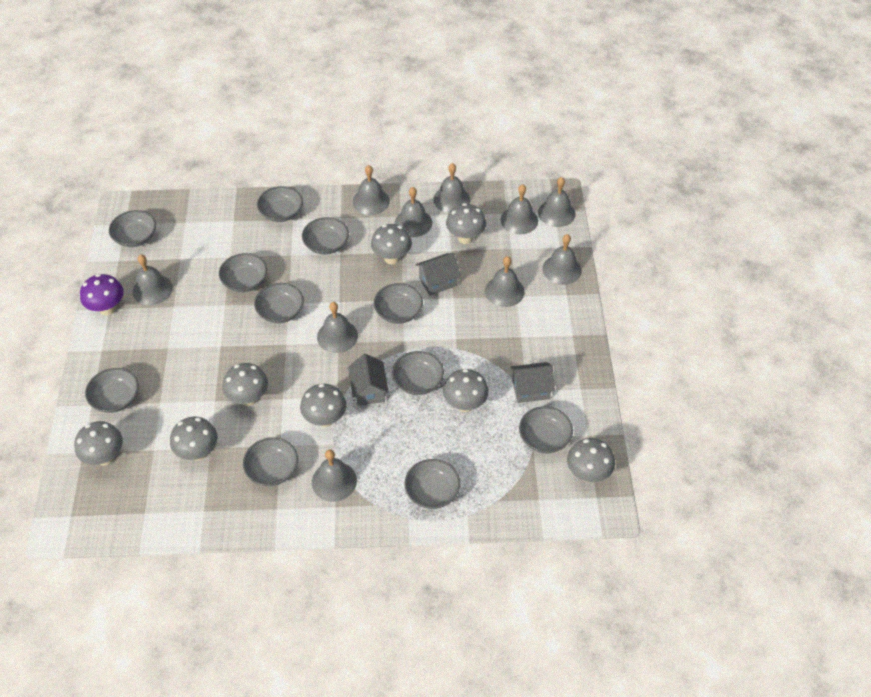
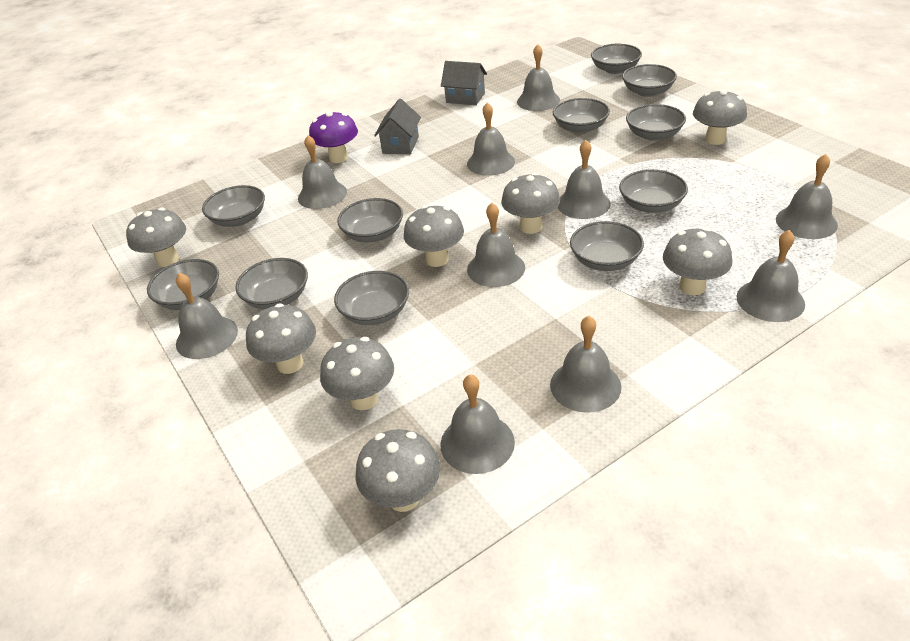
grey house: [348,354,388,406] [416,253,461,296] [511,362,555,403] = 3 -> [374,99,421,154] [441,61,487,105] = 2

